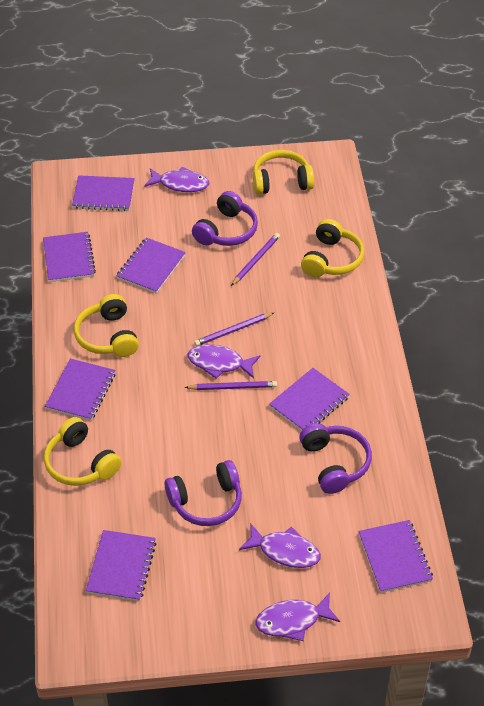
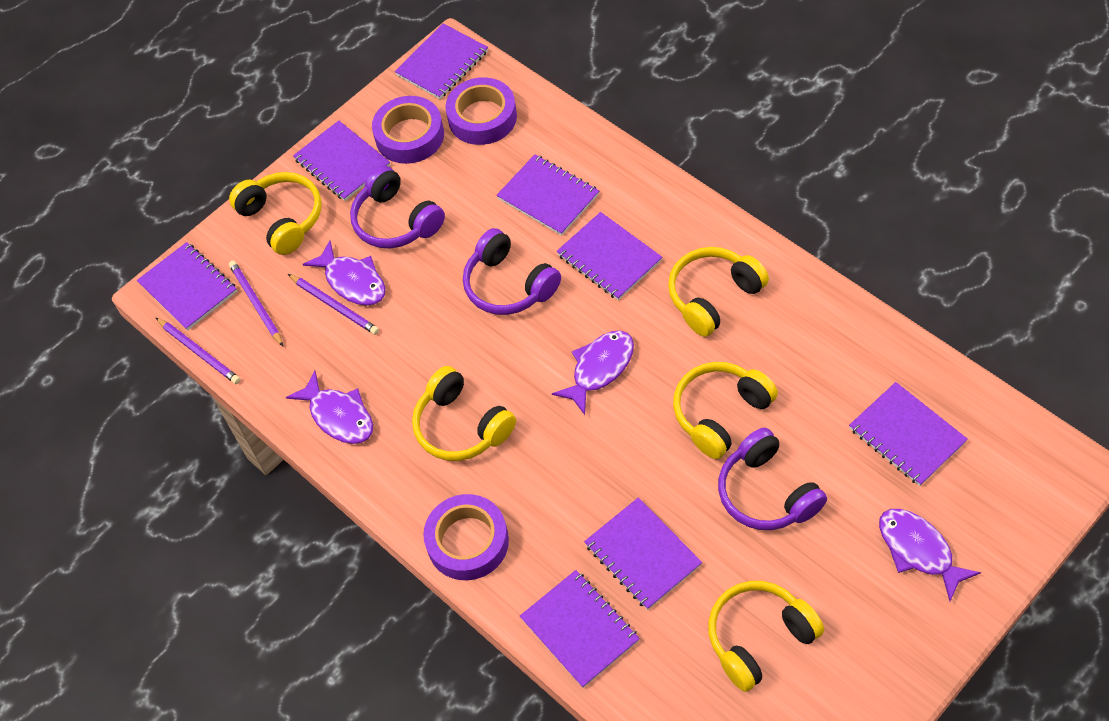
purple notebook: [43,232,96,282] [45,359,116,421] [72,175,135,211] [86,530,156,601] [116,238,186,294] [269,368,350,431] [359,520,433,593] = 7 -> [137,242,237,331] [293,121,390,201] [395,23,488,99] [497,154,599,236] [520,570,640,688] [557,212,662,300] [584,497,702,610] [849,382,968,486] = 8
purple tape: none = 0 -> [372,96,444,164] [423,494,509,580] [446,77,517,145] = 3
yellow headphones: [44,417,121,486] [74,294,139,357] [253,150,314,195] [301,219,364,277] = 4 -> [229,172,322,255] [412,366,516,461] [668,247,769,337] [673,362,778,459] [708,581,824,692] = 5

